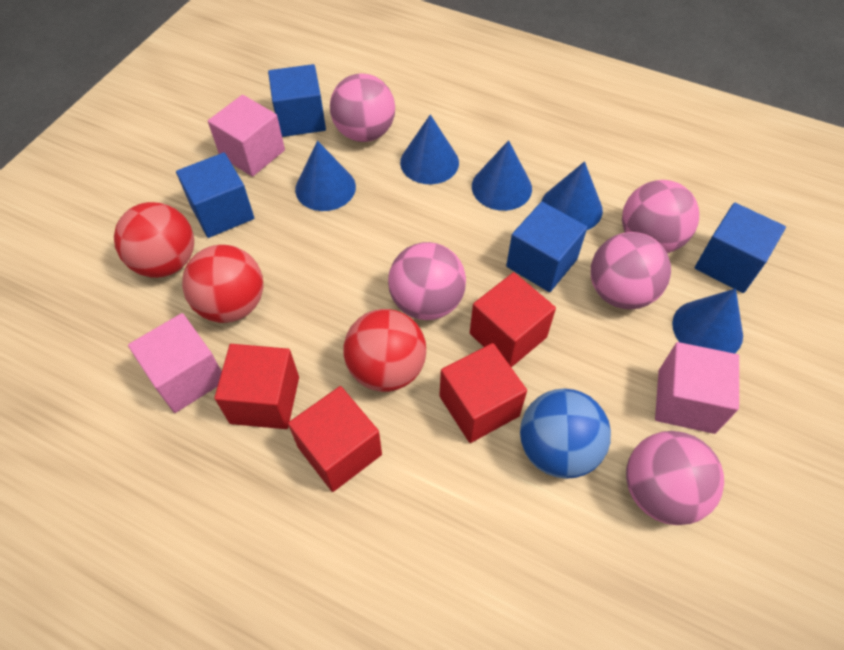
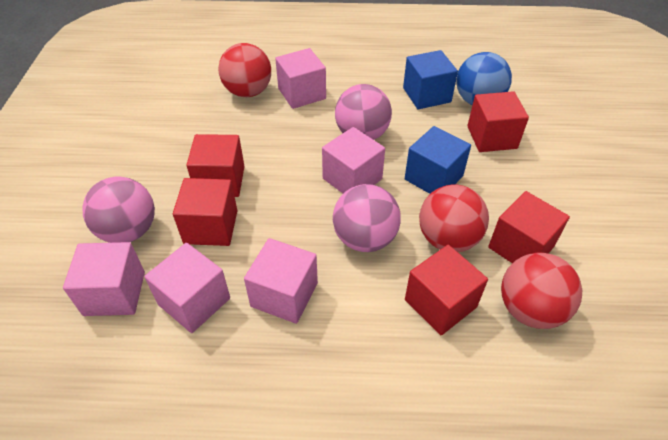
blue cone: [295,141,356,211] [400,115,459,184] [472,140,532,211] [541,161,603,230] [672,288,743,354] = 5 -> none = 0
blue cube: [176,153,254,238] [268,64,326,137] [506,202,588,292] [695,203,786,293] = 4 -> [403,50,458,109] [405,126,471,194] = 2
pink ball: [330,73,395,142] [388,242,466,320] [591,232,671,309] [622,180,699,253] [626,431,724,525] = 5 -> [82,177,155,243] [333,184,401,252] [335,84,392,140] = 3
pink cube: [128,313,222,413] [208,95,285,177] [655,342,739,434] = 3 -> [63,242,145,316] [144,243,230,333] [244,238,318,324] [275,48,326,109] [322,127,385,193] = 5
red cube: [214,344,299,429] [288,386,382,492] [439,343,527,443] [470,272,556,368] = 4 -> [173,178,237,246] [186,134,245,197] [405,245,488,335] [467,91,529,152] [488,191,570,263] = 5

